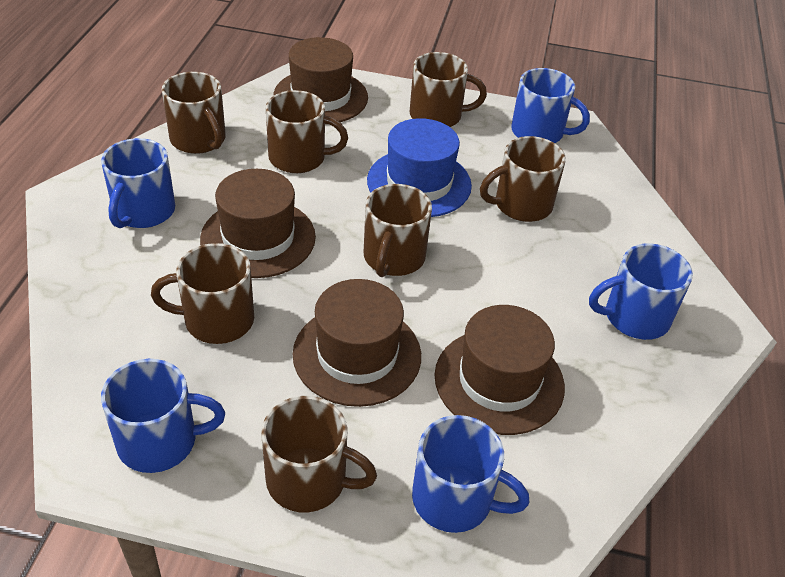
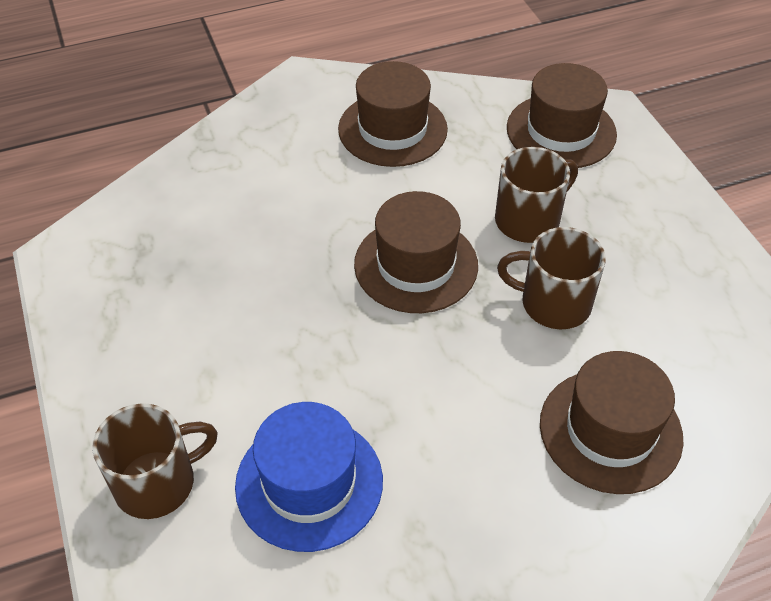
blue mug: [101,138,175,228] [101,359,225,473] [412,415,529,533] [511,68,590,143] [589,243,693,340] = 5 -> none = 0
brown mug: [151,243,254,344] [162,72,226,154] [261,396,377,512] [266,90,348,173] [364,184,432,277] [410,52,487,127] [480,136,566,222] = 7 -> [92,403,218,519] [495,147,578,243] [497,227,606,329] = 3

